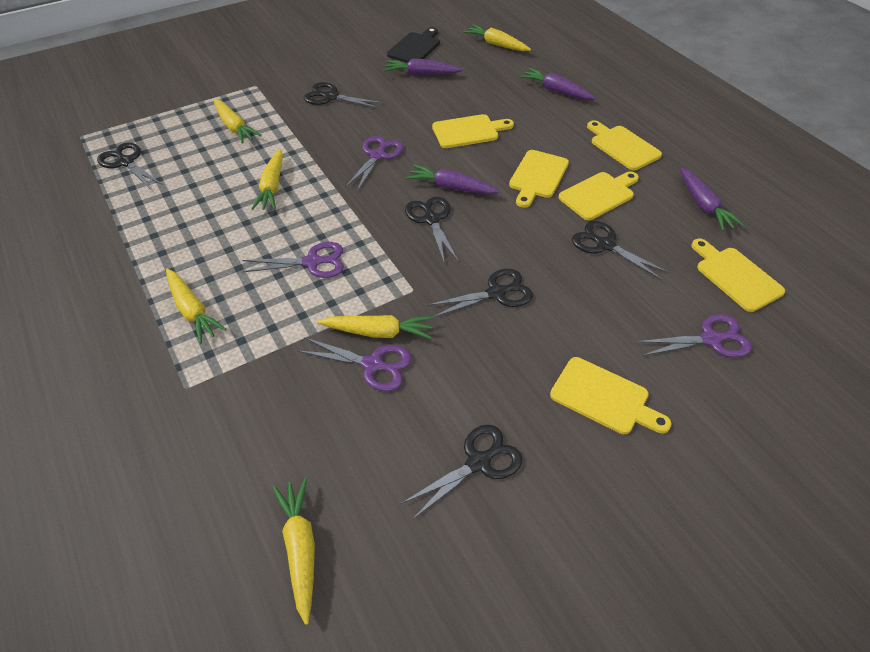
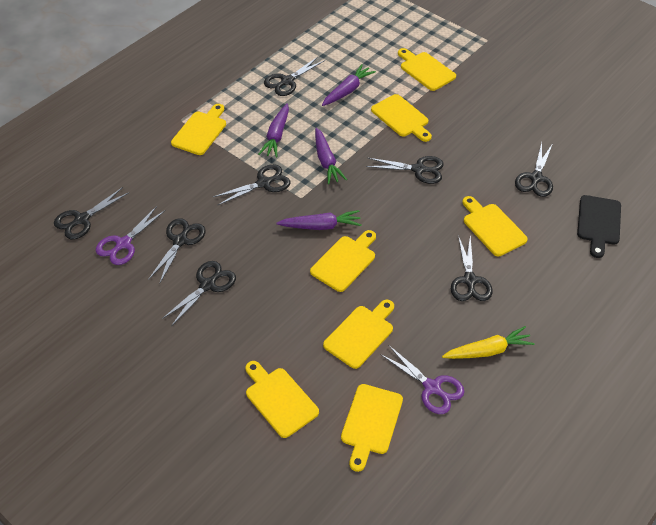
black scissors: [97,143,163,190] [304,82,383,108] [401,425,523,520] [405,197,459,262] [426,269,533,317] [572,221,670,280] = 6 -> [54,187,130,239] [148,218,206,284] [162,261,236,326] [213,164,291,206] [264,57,325,96] [366,156,444,184] [451,235,493,301] [515,143,553,197] = 8
purple scissors: [242,242,344,278] [298,337,412,391] [345,136,404,191] [636,314,752,358] = 4 -> [96,206,166,265] [380,345,464,414] = 2
yellow carrot: [166,269,227,344] [214,99,262,144] [251,149,283,210] [272,478,315,625] [318,315,433,339] [463,25,531,51] = 6 -> [442,326,535,359] = 1
yellow cutting board: [432,114,514,148] [509,150,569,208] [550,357,672,434] [558,172,639,220] [587,120,662,170] [691,239,785,312] = 6 -> [171,104,226,155] [245,361,319,438] [310,230,376,292] [323,300,394,369] [341,384,403,472] [371,94,432,142] [398,48,456,91] [462,196,528,256] = 8

